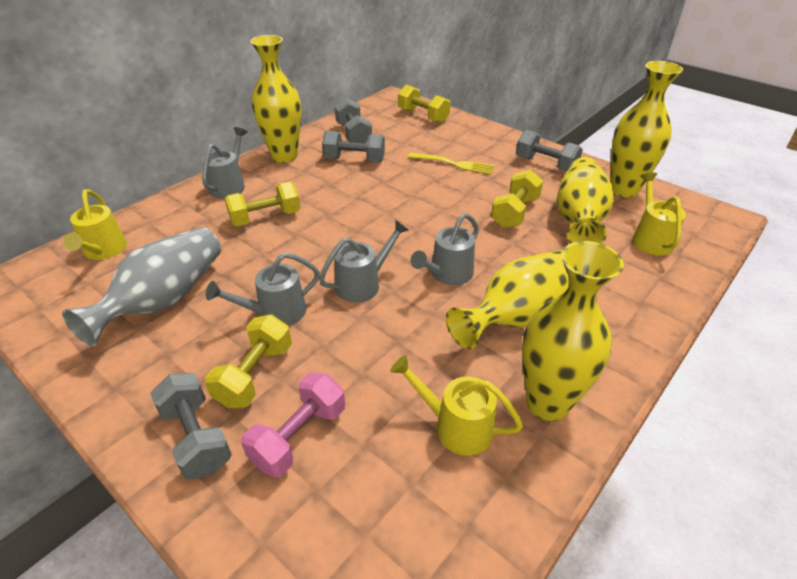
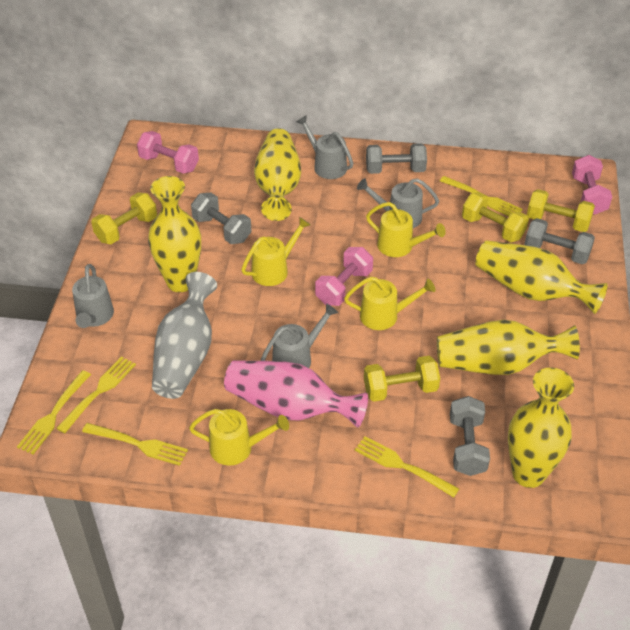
pink dumbbell: [241,372,345,477] = 1 -> [137,131,199,174] [315,247,373,306] [572,155,612,215] = 3
pink vase: none = 0 -> [224,360,368,428] = 1
yellow fork: [408,153,494,175] = 1 -> [17,370,91,454] [56,356,136,434] [82,423,188,466] [355,436,459,498] [440,176,523,216] = 5
yellow watering can: [63,189,127,260] [390,355,523,456] [632,172,686,256] = 3 -> [189,409,289,465] [241,217,311,286] [344,277,436,330] [366,202,446,257] = 4

